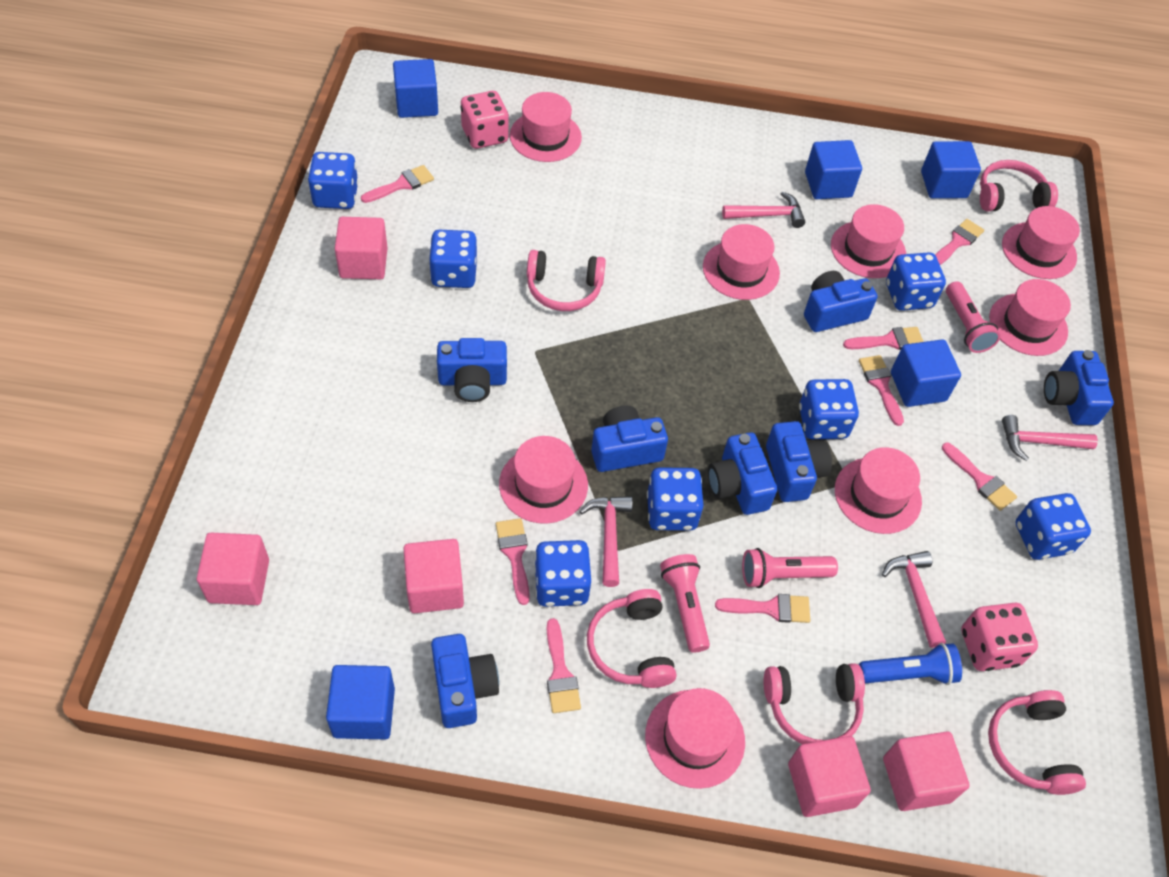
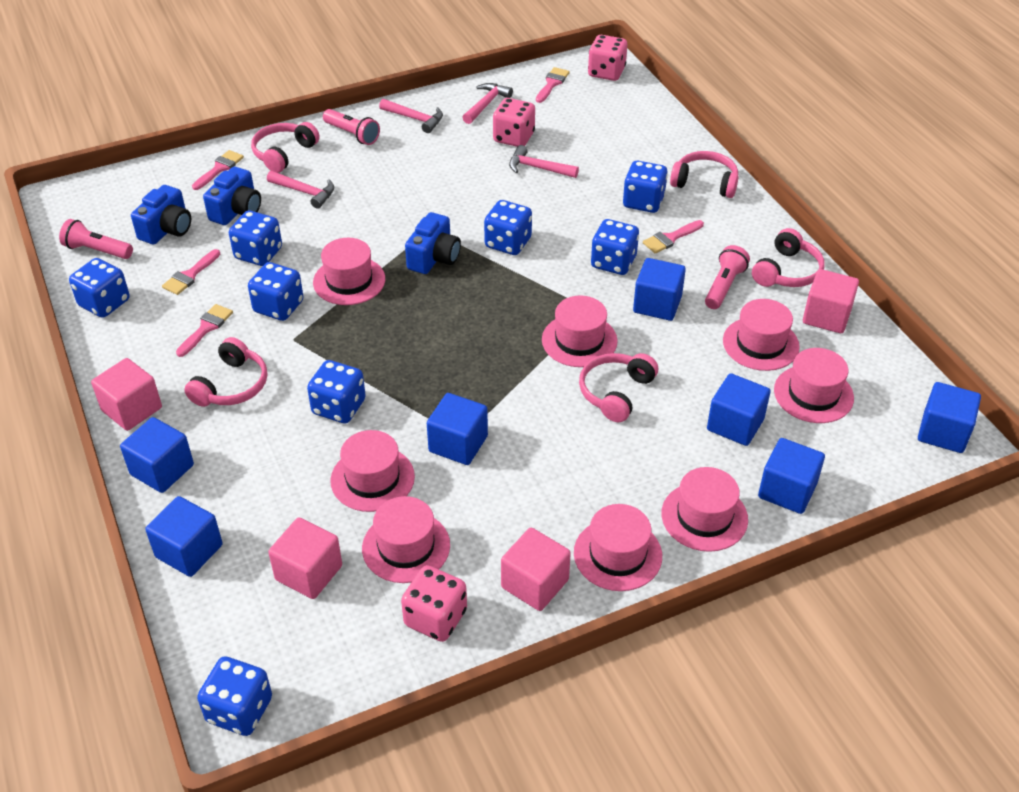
blue camera: [431,634,499,728] [437,338,507,402] [591,405,668,472] [708,432,777,515] [766,421,832,502] [804,271,878,332] [1044,350,1114,425] = 7 -> [131,185,191,245] [203,167,261,225] [405,212,461,274] = 3
blue cube: [326,665,395,739] [393,59,438,118] [805,140,862,199] [891,339,961,407] [921,141,981,199] = 5 -> [120,417,194,493] [145,496,222,577] [427,393,488,465] [633,258,686,321] [707,373,771,446] [758,438,825,514] [918,382,981,453] = 7
blue dice: [308,152,358,209] [429,230,478,288] [534,540,591,607] [647,467,704,531] [799,379,859,439] [886,252,946,311] [1016,493,1091,560] = 7 -> [69,258,130,318] [197,657,272,736] [229,211,282,266] [248,262,304,321] [307,360,366,424] [484,200,532,255] [591,219,639,275] [623,161,668,213] = 8
blue flashlight: [859,643,962,685] = 1 -> none = 0
pink brush: [361,165,434,203] [496,518,530,605] [547,618,581,713] [715,594,810,623] [843,327,923,350] [859,355,904,426] [935,219,984,265] [942,442,1017,511] = 8 -> [162,249,220,295] [176,304,233,357] [192,150,244,190] [536,67,570,103] [643,220,704,253] = 5
pink cube: [197,533,269,605] [335,217,388,279] [403,539,464,613] [788,736,871,817] [883,732,970,811] = 5 -> [91,358,162,431] [268,518,342,599] [501,528,571,611] [803,269,859,333] = 4
pink dice: [460,91,509,149] [961,603,1038,671] = 2 -> [401,565,467,642] [493,98,535,147] [588,35,627,81] = 3

